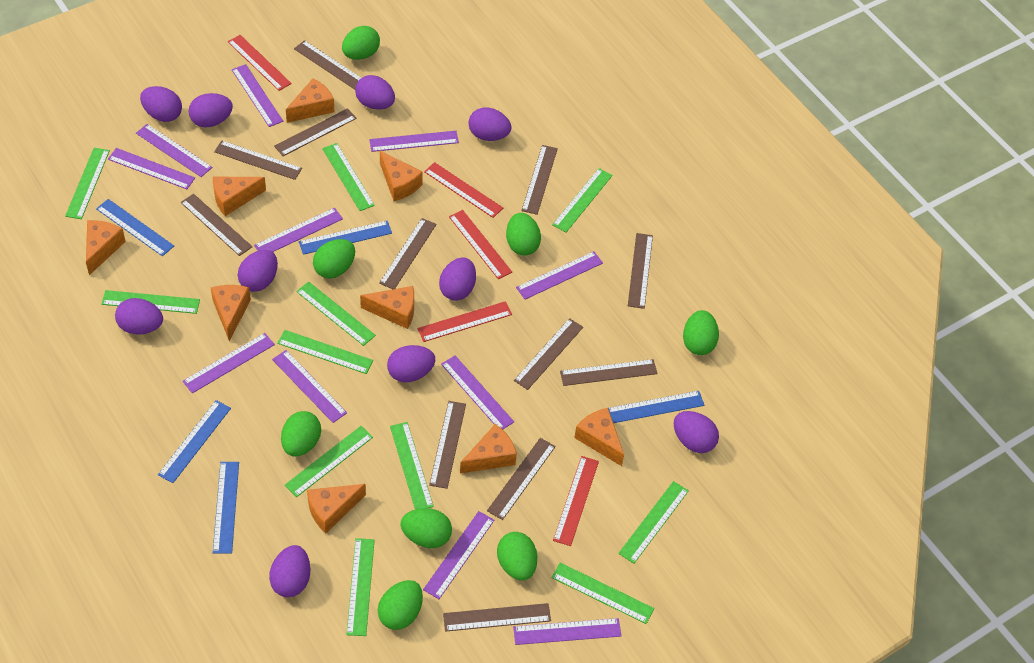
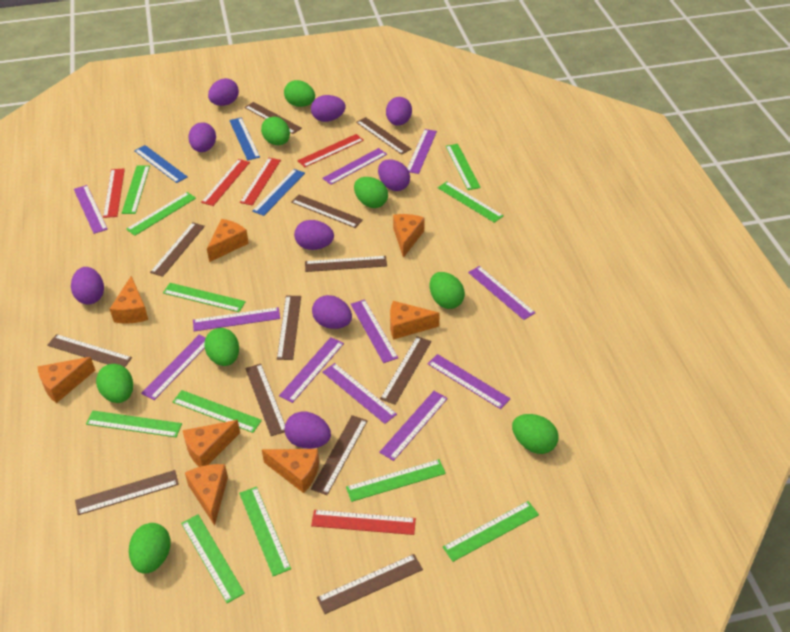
blue ruler: [96,199,174,256] [158,400,231,483] [213,462,239,554] [299,221,392,255] [608,391,704,423] = 5 -> [134,145,188,183] [229,117,260,160] [252,169,305,216] = 3
orange cheese: [86,220,126,275] [211,285,251,341] [213,176,266,216] [286,78,335,123] [307,484,366,533] [360,286,414,329] [380,151,423,201] [460,424,517,474] [574,408,624,466] = 9 -> [38,357,95,403] [110,276,148,324] [183,420,240,467] [185,464,228,526] [207,219,249,262] [262,449,319,493] [390,301,440,340] [393,214,425,258] = 8
purple egg: [115,298,163,335] [140,86,182,122] [189,93,233,128] [238,250,278,292] [269,545,310,597] [355,75,395,110] [387,345,435,382] [439,257,476,301] [469,108,511,141] [674,411,719,453] = 10 -> [71,267,104,305] [188,122,216,152] [208,78,239,106] [285,411,331,449] [294,220,334,250] [311,95,346,122] [312,295,352,329] [378,159,410,191] [386,97,412,126] = 9

